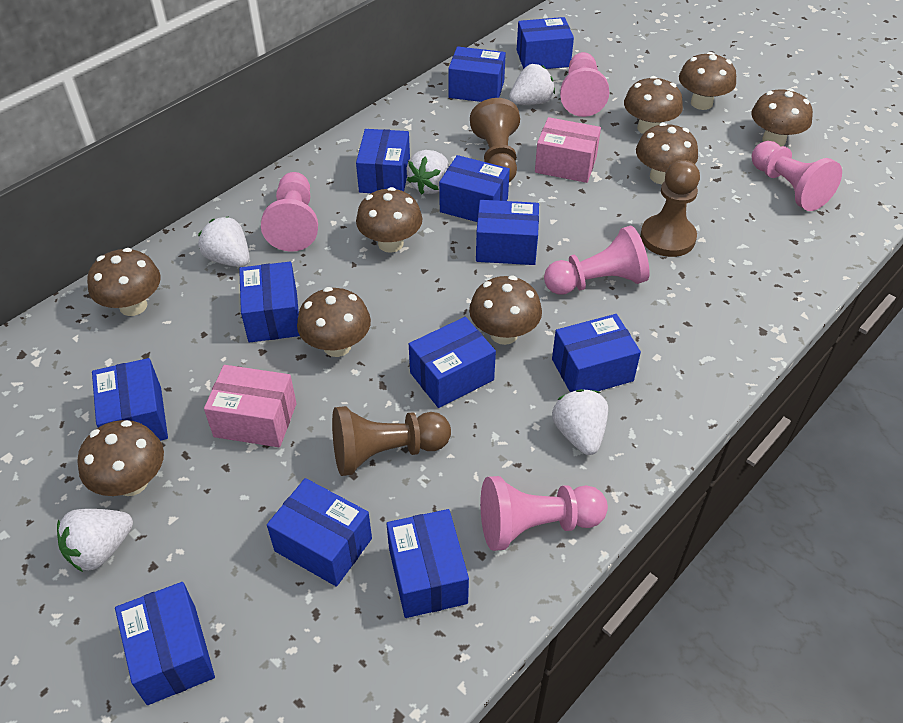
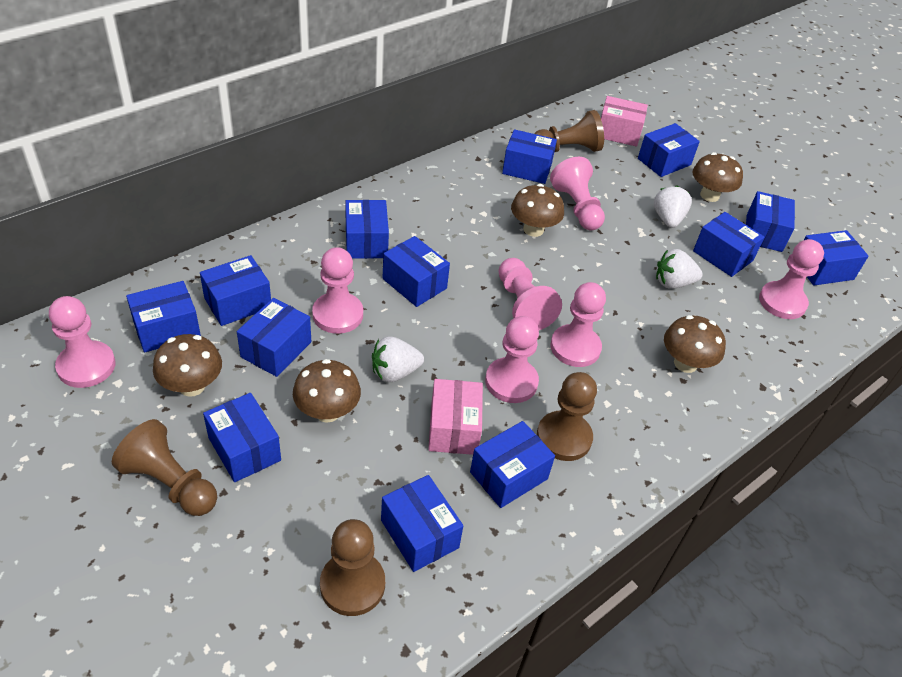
blue box: [92,358,168,441] [115,582,215,705] [239,262,300,342] [267,478,372,587] [356,129,410,193] [386,509,469,618] [409,317,496,408] [439,155,510,222] [449,46,506,102] [476,200,539,265] [517,17,574,69] [552,314,641,392] = 12 -> [126,281,201,353] [200,255,271,326] [203,393,281,482] [237,298,311,377] [345,200,389,259] [381,475,463,572] [383,236,450,307] [470,421,555,508] [502,129,557,184] [638,123,700,177] [693,212,764,277] [746,191,795,252] [804,230,868,285] = 13
brown mushroom: [77,420,164,496] [87,248,161,316] [297,287,371,357] [356,187,423,253] [469,276,542,345] [624,76,683,134] [636,123,698,184] [679,52,736,110] [751,88,813,146] = 9 -> [153,334,222,397] [293,359,361,423] [511,184,564,237] [664,315,726,373] [692,152,743,202] = 5
brown pawn: [332,406,451,476] [470,98,520,182] [640,160,700,257] = 3 -> [112,419,217,516] [320,519,385,616] [534,110,604,152] [537,372,597,461] = 4
pink pawn: [261,172,318,252] [480,476,608,551] [544,226,649,295] [560,52,609,117] [752,141,842,211] = 5 -> [49,296,115,388] [312,247,363,334] [485,316,539,403] [498,258,562,330] [550,157,605,231] [550,282,606,367] [759,239,824,319] = 7
white strawberry: [57,509,133,572] [198,216,250,267] [406,150,449,194] [509,64,555,105] [552,389,608,455] = 5 -> [372,337,424,382] [654,185,692,228] [656,249,703,289] = 3

